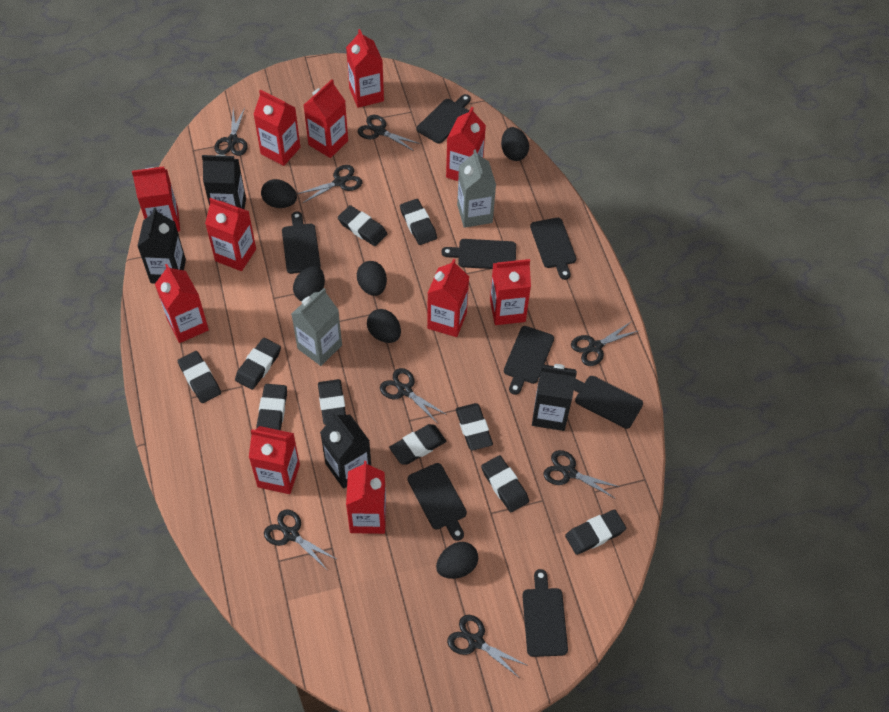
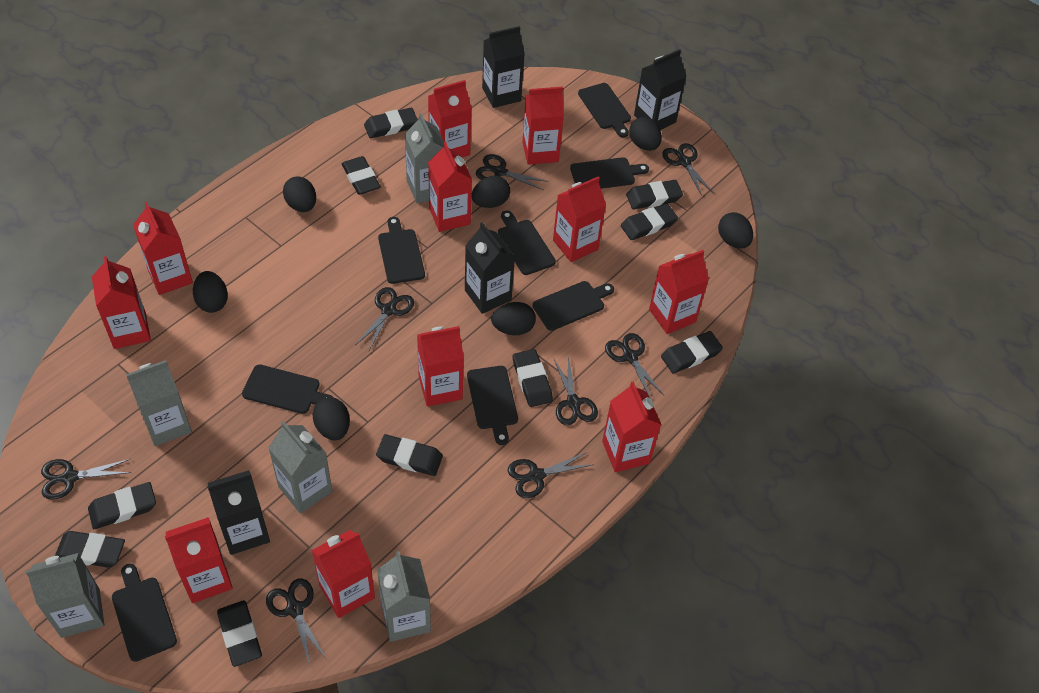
black egg: [261,179,297,208] [293,266,325,301] [357,261,387,296] [367,309,401,343] [436,542,478,579] [501,127,529,161] = 6 -> [193,271,228,313] [283,176,316,212] [313,397,350,441] [472,176,510,208] [491,302,536,335] [629,117,662,151] [718,212,753,249] = 7
grey carton: [292,288,342,366] [457,149,496,228] = 2 -> [26,553,105,638] [126,360,192,446] [268,421,332,513] [377,551,431,642] [405,113,444,203] = 5

